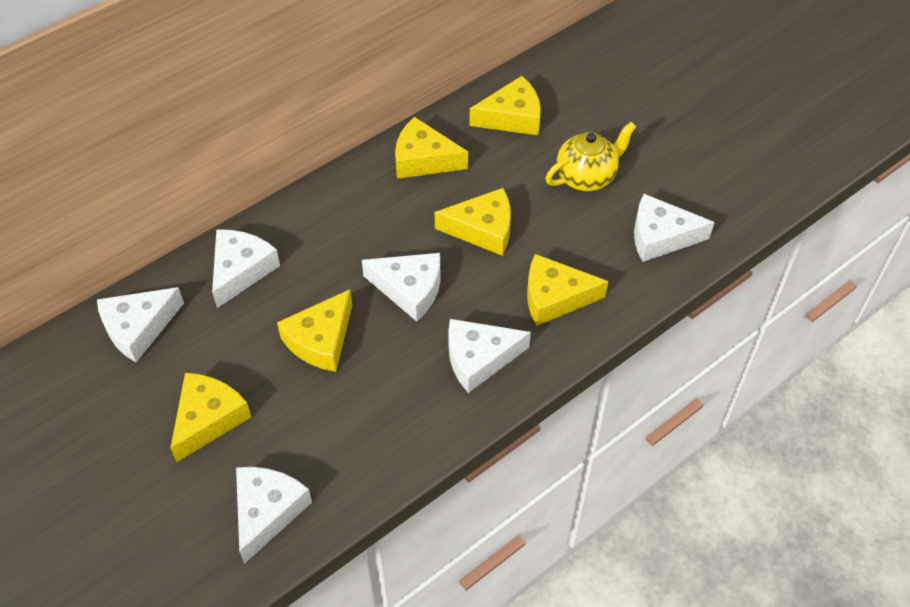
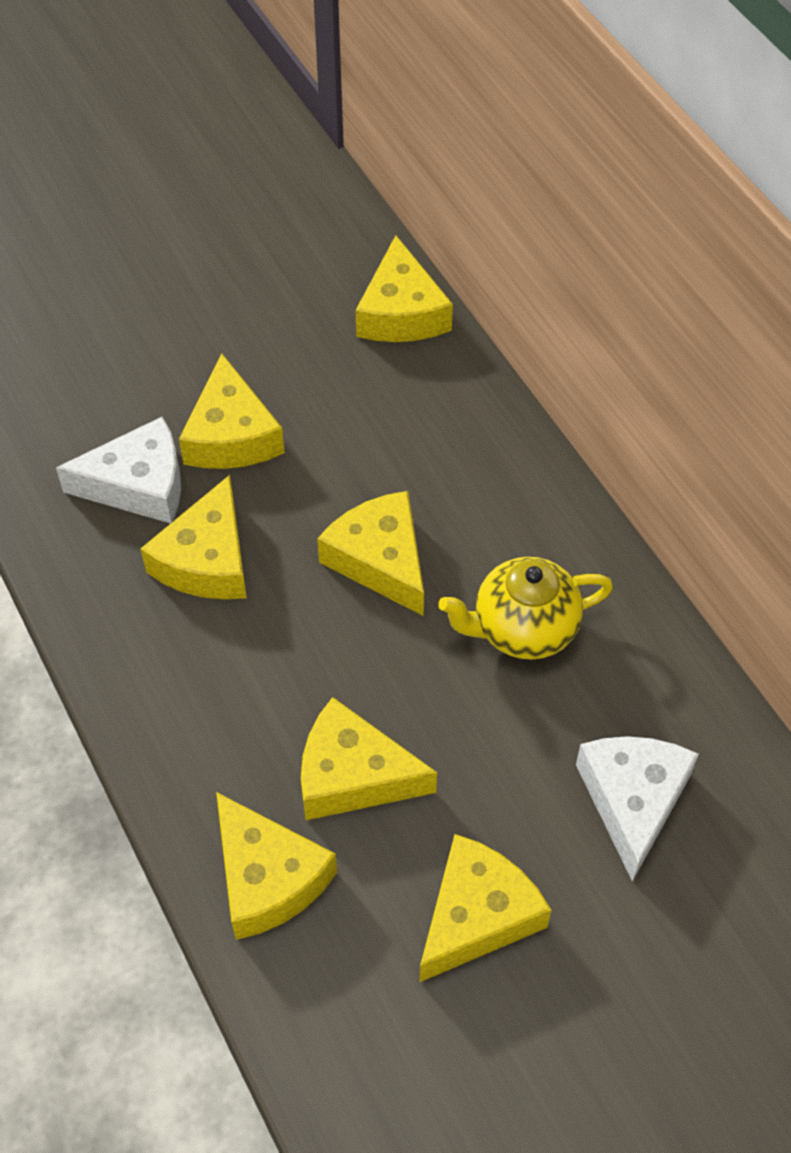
white cheese: [97,287,184,363] [212,229,280,308] [236,467,312,564] [362,253,441,321] [448,319,531,393] [634,194,715,262] = 6 -> [56,417,181,524] [576,736,699,881] = 2
yellow cheese: [170,373,251,462] [277,289,352,372] [395,117,468,179] [435,188,511,256] [469,76,541,136] [527,254,609,326] = 6 -> [141,475,247,600] [179,354,285,469] [216,792,337,940] [301,697,437,820] [317,491,424,616] [356,235,453,342] [419,834,551,983] = 7

